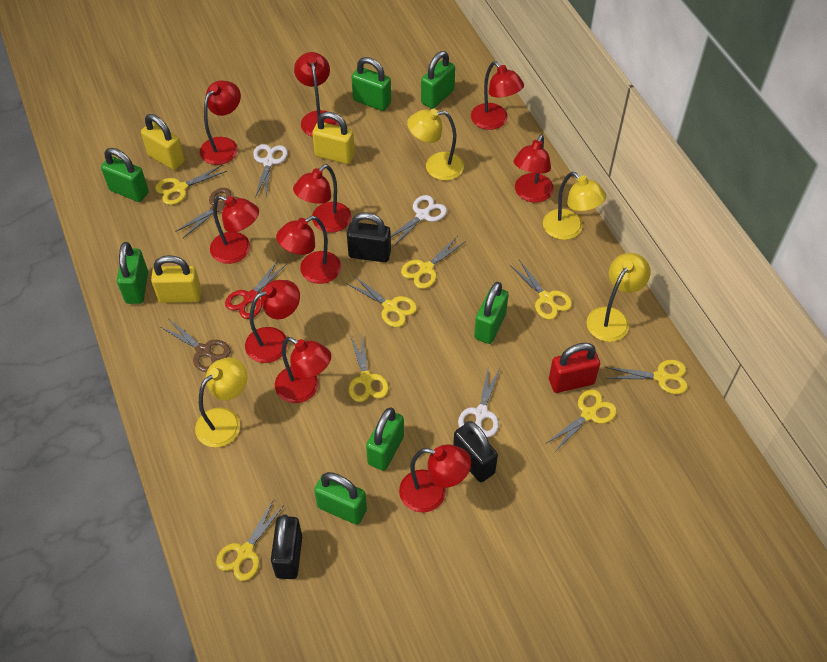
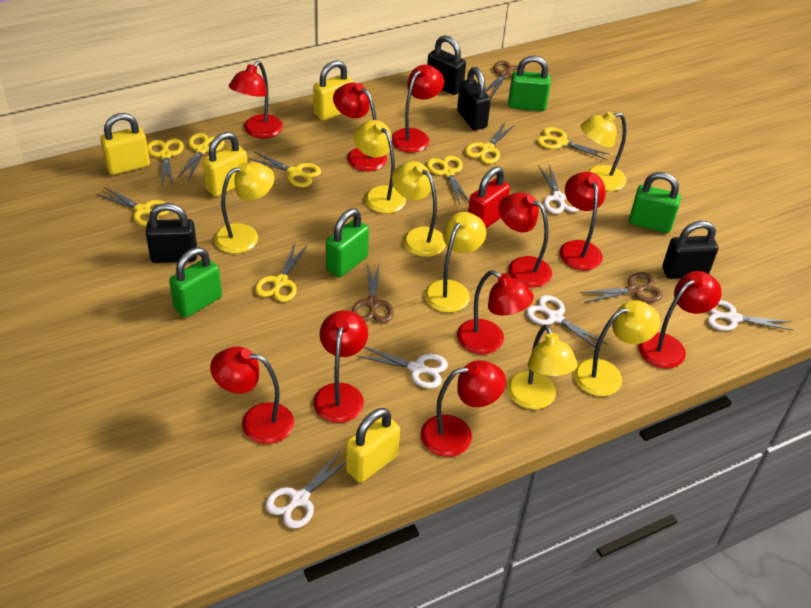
black padlock: [271,514,302,579] [347,212,391,262] [453,421,498,482] = 3 -> [146,203,197,263] [427,35,466,95] [457,67,491,130] [662,221,718,279] = 4
brown scissors: [161,319,231,373] [175,188,239,238] = 2 -> [352,261,394,323] [485,61,525,98] [580,272,663,303] = 3
green padlock: [101,148,149,202] [117,242,148,304] [314,472,367,525] [352,57,391,111] [366,408,404,471] [421,51,455,109] [474,282,509,344] = 7 -> [169,247,222,318] [326,209,369,277] [508,56,551,111] [629,172,681,233] = 4
red scissors: [225,260,287,319] = 1 -> none = 0
white scissors: [253,144,288,197] [391,195,447,247] [458,365,500,437] = 3 -> [266,451,346,529] [357,346,448,388] [526,295,608,351] [538,165,579,214] [708,300,792,331] = 5
yellow lamp: [195,357,247,447] [407,109,464,181] [543,172,606,240] [586,253,651,342] = 4 -> [214,162,275,254] [354,120,406,213] [392,161,446,257] [424,212,486,313] [507,325,578,409] [574,300,660,396] [580,112,626,191] = 7
yellow padlock: [141,114,185,170] [151,255,201,303] [312,112,355,164] = 3 -> [100,113,150,175] [202,132,247,197] [313,60,353,121] [346,408,400,483] = 4

